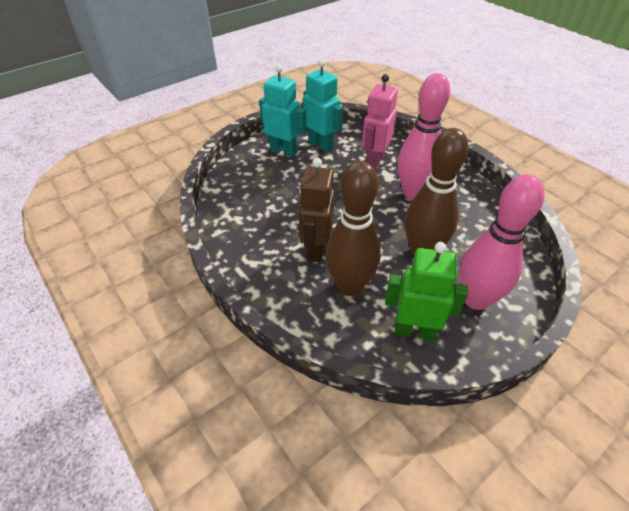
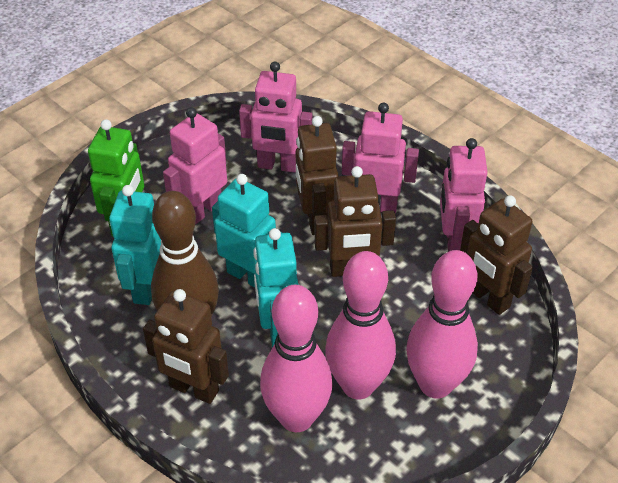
brown bowling pin: [325,161,381,296] [405,128,469,257] = 2 -> [151,191,219,317] = 1
brown robot: [299,158,335,262] = 1 -> [143,289,229,404] [296,116,339,235] [314,166,396,277] [460,195,533,315] = 4
pink bowling pin: [397,73,450,200] [460,174,545,310] = 2 -> [260,285,333,432] [325,251,396,399] [406,250,478,399] = 3
pink robot: [362,74,398,170] = 1 -> [163,107,227,225] [239,62,313,173] [342,103,419,214] [440,138,488,252] = 4
turquoise robot: [259,65,306,157] [303,59,343,152] = 2 -> [109,185,161,305] [212,174,283,287] [253,228,298,348] = 3

